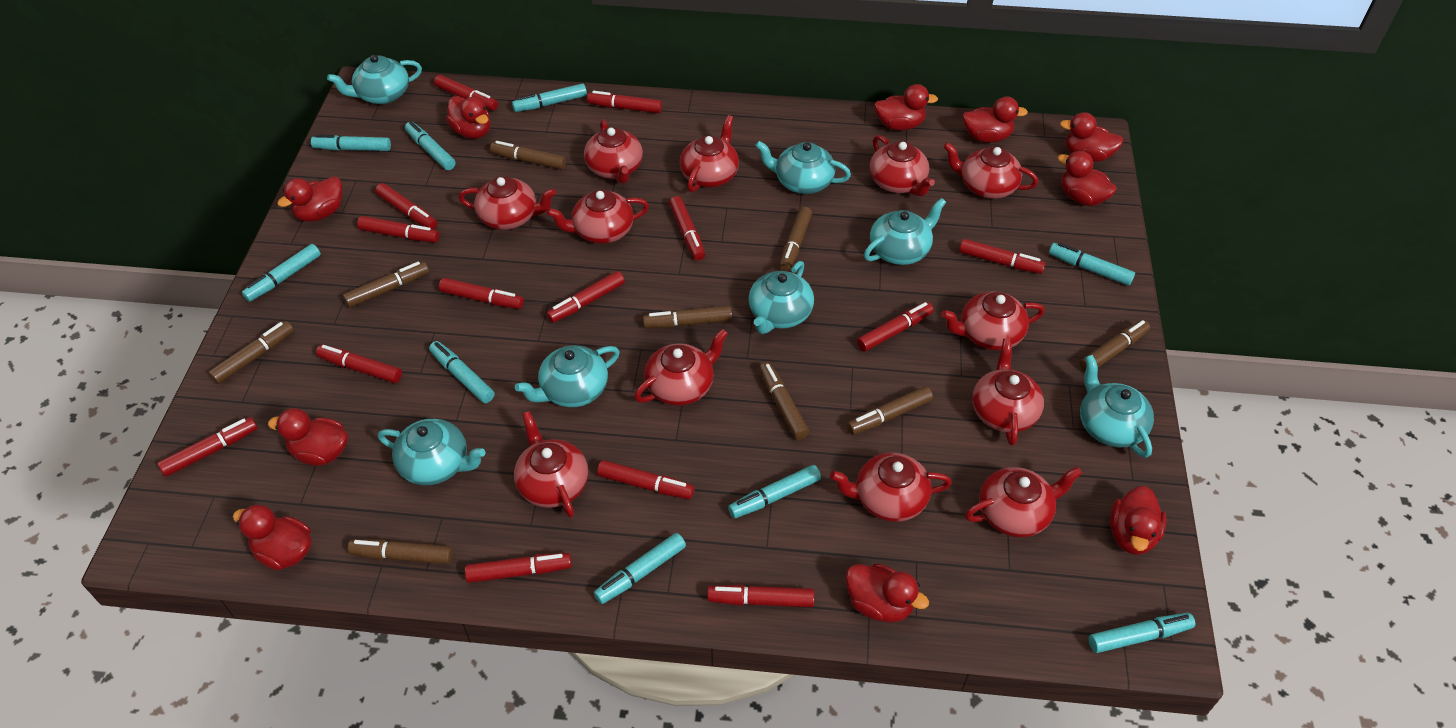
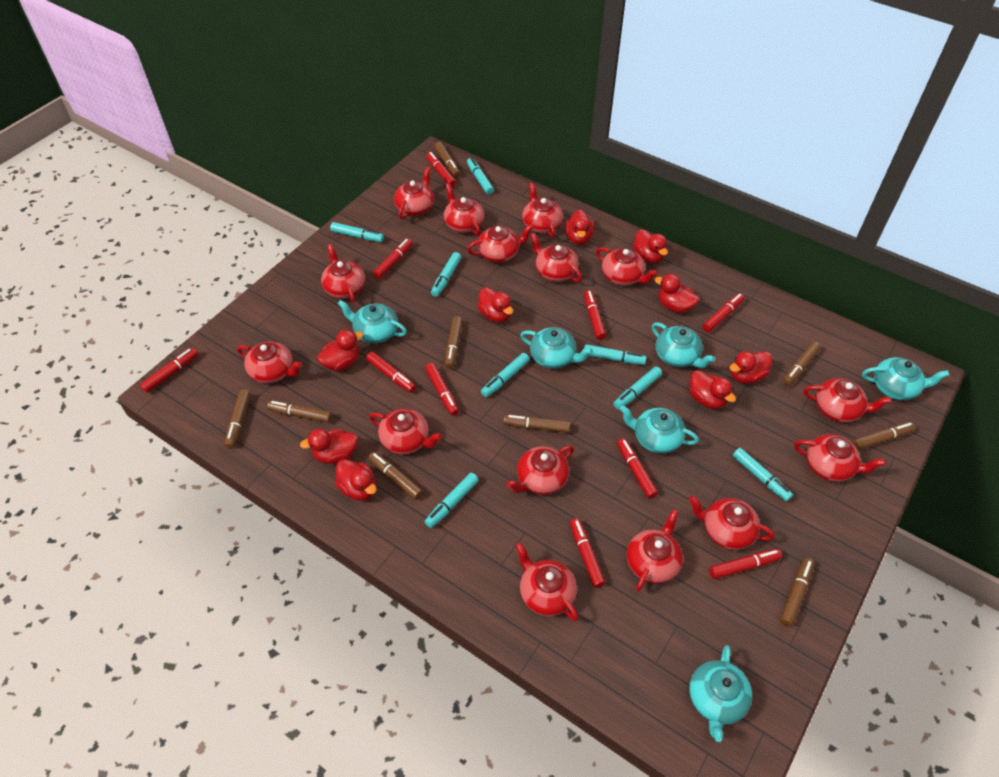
red duck: [232,505,312,570] [268,408,348,466] [277,176,342,222] [446,96,490,139] [845,563,929,623] [874,84,938,130] [962,96,1028,143] [1058,151,1117,206] [1060,112,1123,162] [1110,486,1167,555] = 10 -> [300,429,358,464] [317,329,363,371] [335,459,377,501] [477,287,513,323] [565,210,594,245] [633,229,668,263] [654,274,699,313] [690,370,736,409] [729,351,772,384] = 9
red marker: [157,417,258,477] [316,345,402,383] [357,216,439,243] [375,183,438,229] [434,75,498,111] [439,278,524,309] [465,553,572,583] [546,271,625,323] [587,91,662,113] [597,460,695,499] [669,196,705,260] [707,585,814,607] [857,302,934,352] [959,239,1046,274] = 14 -> [140,348,198,393] [366,352,416,393] [373,238,413,279] [425,363,459,416] [426,152,456,187] [570,518,606,588] [584,290,606,340] [617,438,658,499] [702,293,745,332] [709,549,782,579] = 10
red teapot: [459,176,556,230] [514,411,588,518] [547,190,649,244] [584,119,643,184] [634,329,728,406] [680,115,739,192] [830,453,952,522] [870,135,935,196] [941,291,1045,350] [943,142,1038,199] [965,467,1082,537] [972,339,1044,446] = 12 -> [237,341,302,383] [321,244,365,303] [369,409,442,455] [394,167,434,219] [444,184,485,236] [467,224,534,262] [507,446,574,495] [516,542,579,621] [522,183,563,238] [530,233,582,282] [596,247,658,286] [627,509,683,592] [689,496,775,550] [794,434,886,482] [803,378,891,422] = 15
turquoise marker: [242,244,321,302] [311,134,391,151] [405,121,456,170] [429,341,495,403] [512,83,587,112] [594,533,686,604] [728,465,821,518] [1049,243,1135,286] [1089,613,1195,653] = 9 -> [330,222,384,242] [425,473,479,528] [431,252,461,297] [467,158,494,195] [481,353,530,397] [584,344,647,365] [613,367,662,410] [733,448,793,501] = 8
turquoise teapot: [327,55,422,104] [378,419,485,485] [515,345,620,407] [748,261,814,334] [755,141,851,194] [864,198,946,265] [1080,355,1154,458] = 7 -> [338,300,407,344] [520,327,593,369] [620,405,699,454] [652,322,715,368] [689,645,752,742] [862,357,949,400] = 6

